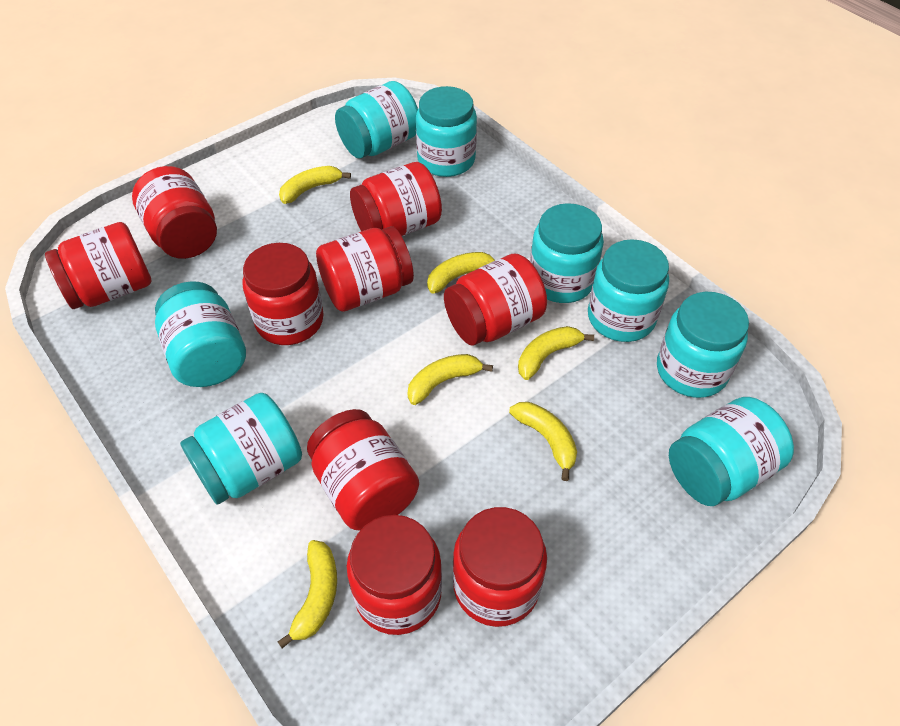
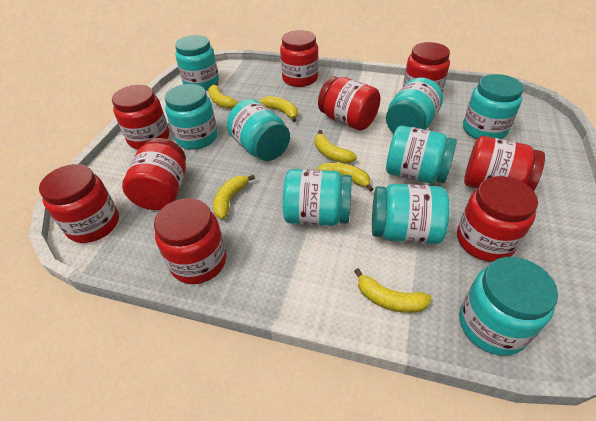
turquoise jar: [155,281,246,387] [180,393,302,505] [335,81,418,159] [416,86,477,177] [530,203,604,303] [588,239,669,342] [657,292,749,398] [669,397,794,506] = 8 -> [165,84,218,150] [175,35,219,91] [227,99,290,161] [283,169,352,226] [372,184,449,244] [386,77,443,133] [386,126,457,183] [459,257,558,356] [463,74,524,139] = 9

